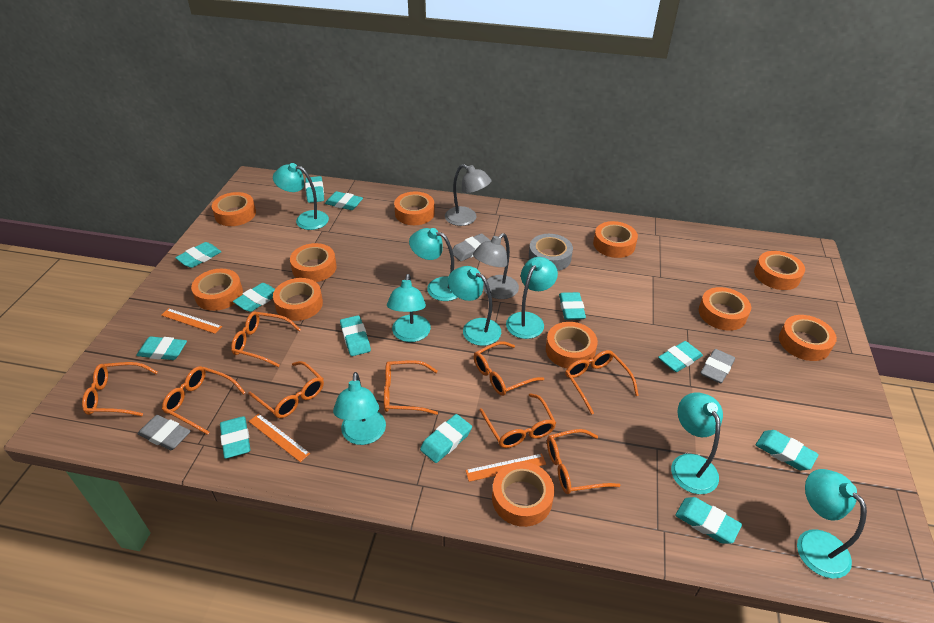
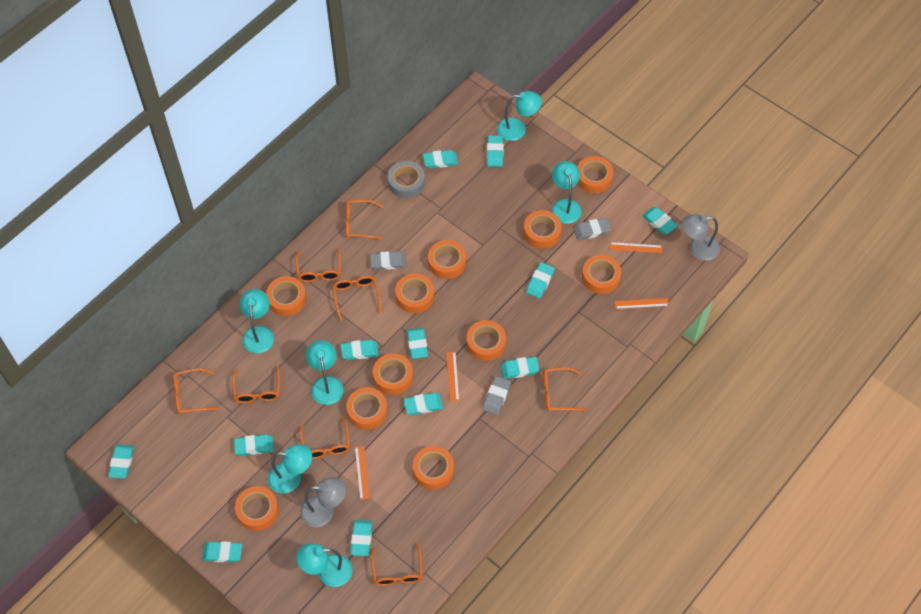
orange glasses: [82,362,158,416] [162,366,246,435] [231,311,301,367] [248,361,324,418] [384,360,438,415] [474,341,544,396] [479,393,556,448] [547,429,620,494] [565,350,639,415] = 9 -> [173,368,218,414] [232,365,280,403] [296,248,341,282] [300,417,350,459] [333,276,381,321] [346,200,384,240] [371,542,422,586] [543,367,586,411] = 8
orange ruler: [161,308,222,334] [249,414,310,462] [465,453,546,482] = 3 -> [355,446,370,500] [447,352,459,402] [610,242,662,253] [615,298,669,309] = 4
turquoise lamp: [273,163,329,230] [333,372,386,445] [387,274,431,342] [409,228,458,301] [448,266,501,346] [506,257,558,339] [671,392,723,494] [797,469,867,579] = 8 -> [240,289,274,353] [268,444,312,493] [297,543,352,587] [306,340,343,405] [497,91,542,141] [552,161,582,224] = 6

